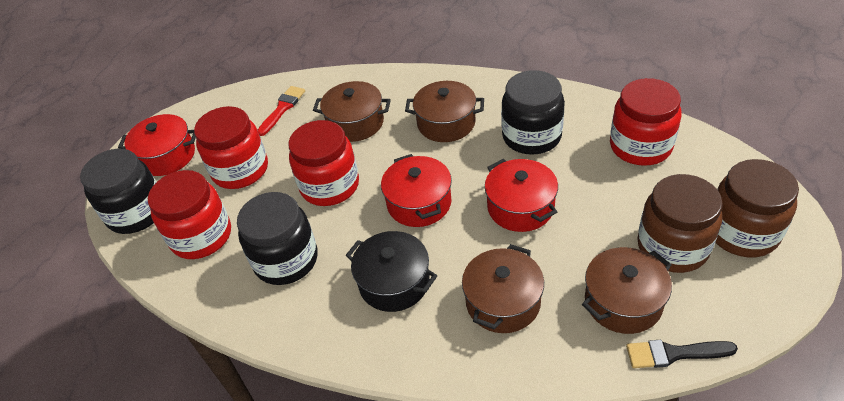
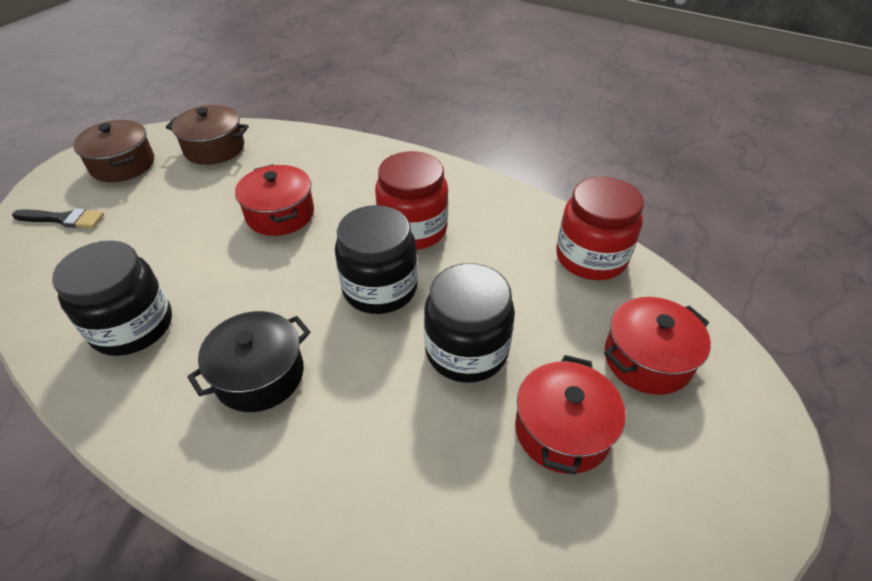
brown jar: [637,174,723,273] [715,159,799,257] = 2 -> none = 0
brown pot: [313,81,391,142] [405,81,484,142] [462,244,544,333] [582,247,672,334] = 4 -> [73,120,154,182] [166,105,249,165] = 2
red brush: [257,86,305,136] = 1 -> none = 0
red jar: [148,170,231,259] [194,106,268,189] [288,120,359,206] [610,78,682,166] = 4 -> [375,151,448,250] [556,177,644,280] = 2

